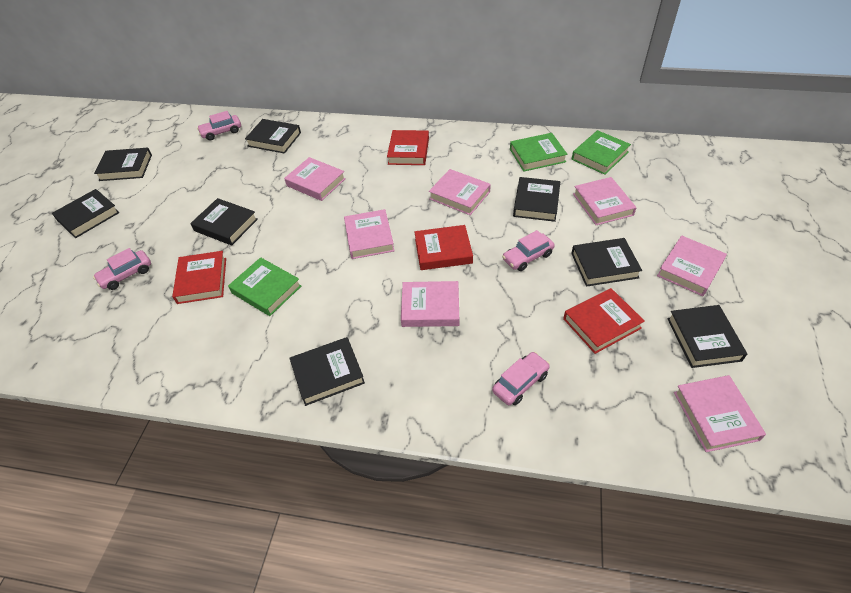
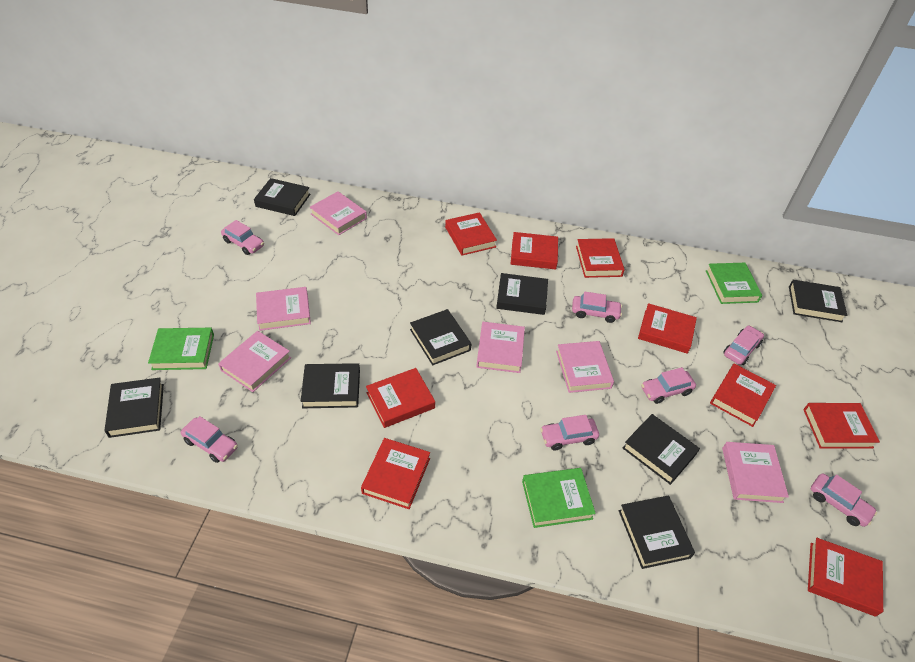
pink book: [284,157,346,201] [344,209,395,259] [401,281,459,327] [429,169,491,215] [573,177,636,225] [657,236,727,296] [674,375,766,452] = 7 -> [218,331,291,392] [256,287,311,331] [310,191,367,235] [476,322,525,373] [556,341,614,393] [722,442,789,503] = 6
pink car: [93,248,151,290] [197,111,241,141] [492,352,550,405] [502,230,555,271] = 4 -> [181,416,238,463] [221,220,264,255] [540,415,599,451] [572,291,622,323] [641,367,696,404] [723,325,764,365] [811,473,878,527] = 7
red book: [172,251,226,304] [387,130,429,165] [415,225,473,270] [563,288,645,354] = 4 -> [361,438,430,509] [366,368,435,428] [445,212,497,256] [511,232,558,269] [576,238,625,278] [638,303,697,354] [710,364,776,427] [803,403,880,449] [808,538,883,617] = 9

